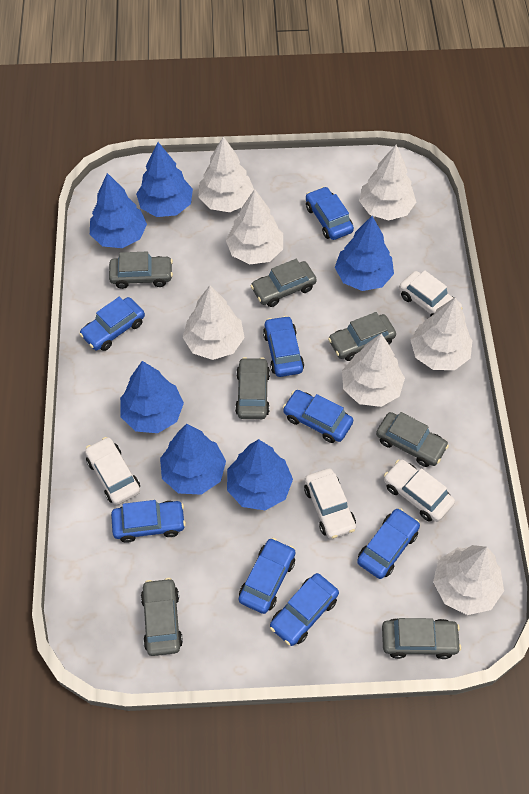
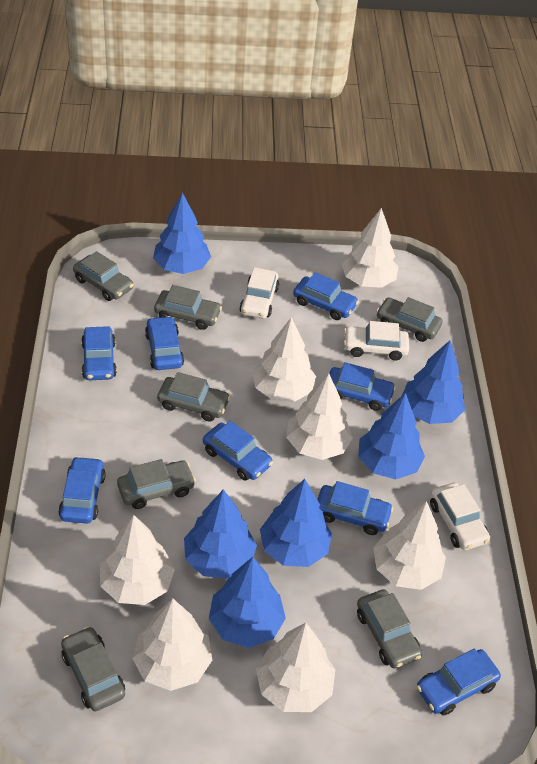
white car: [85,437,140,505] [304,468,356,539] [384,459,455,522] [399,270,463,317] = 4 -> [239,267,279,319] [344,321,409,361] [430,483,490,550] = 3

